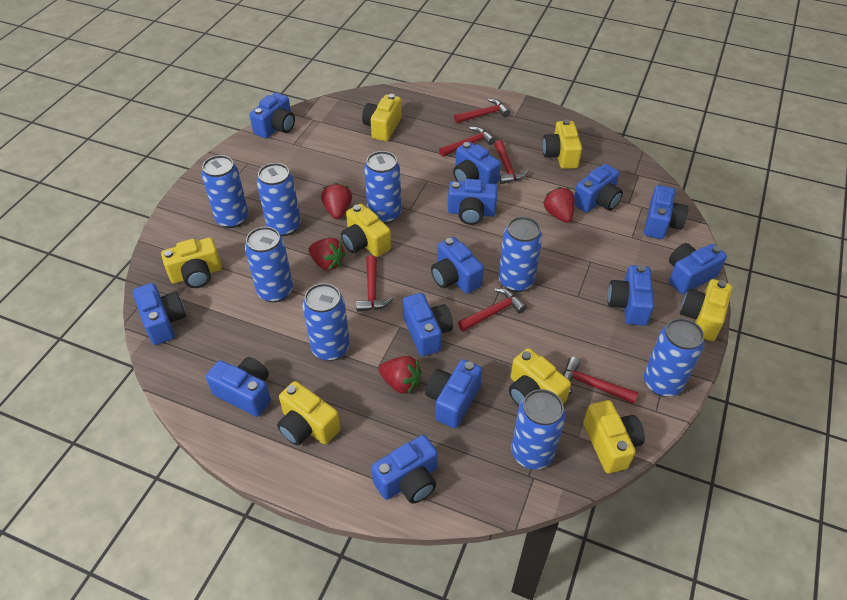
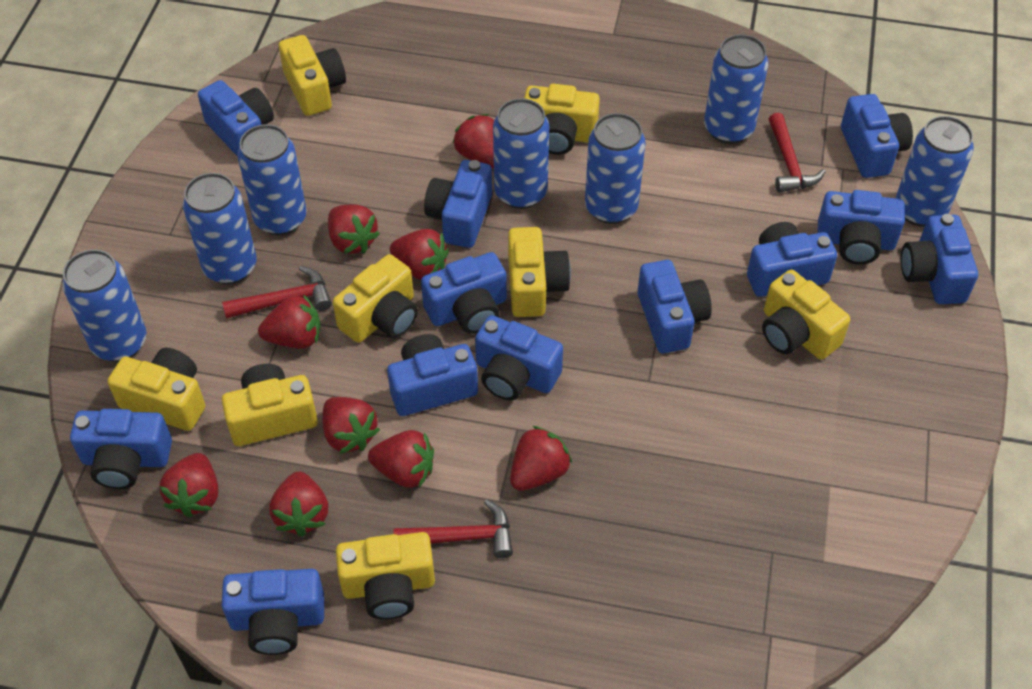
blue camera: [133,283,186,345] [206,357,271,417] [250,92,295,138] [371,435,438,504] [403,293,453,356] [425,359,482,428] [431,237,484,294] [448,179,498,225] [453,142,501,184] [574,164,623,213] [607,265,654,326] [644,185,689,239] [669,243,727,294] = 13 -> [70,409,172,489] [198,80,274,157] [222,569,324,655] [387,334,478,416] [421,252,507,334] [424,160,492,248] [475,315,563,401] [638,260,712,353] [747,222,837,297] [817,190,905,264] [841,94,913,178] [901,214,978,304] = 12
blue can: [202,155,248,228] [245,227,293,302] [257,163,301,236] [302,283,350,361] [364,151,401,224] [499,217,542,292] [511,389,566,470] [644,318,704,397] = 8 -> [62,249,147,361] [183,173,257,284] [237,124,307,235] [493,98,549,209] [585,113,646,224] [704,34,768,144] [896,116,974,227] = 7
red hammer: [356,255,393,312] [439,127,495,157] [454,99,510,123] [458,288,527,331] [494,140,529,184] [563,357,638,404] = 6 -> [222,266,332,319] [393,499,513,558] [769,113,825,193] = 3
red strawberry: [309,238,346,271] [321,183,352,219] [379,356,422,394] [543,187,575,223] = 4 -> [159,453,218,517] [258,294,321,349] [269,472,328,537] [322,397,380,454] [328,204,380,254] [368,430,434,488] [390,229,449,280] [453,114,494,168] [510,426,572,491] = 9

